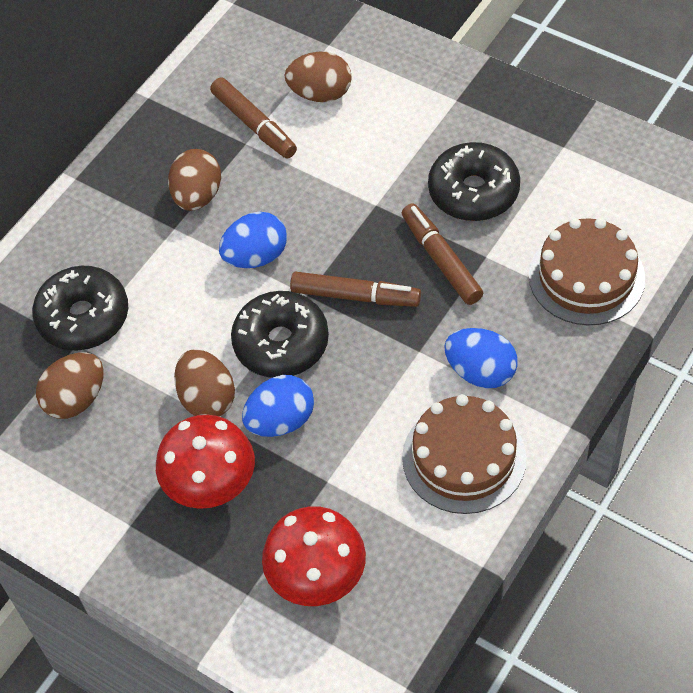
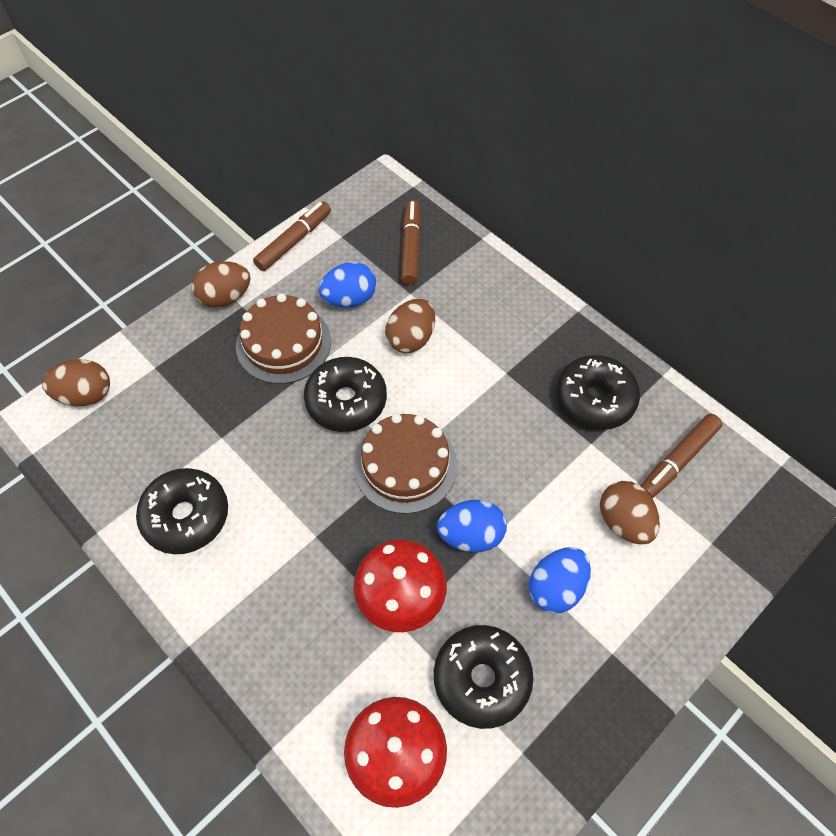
black donut: [32,266,128,351] [231,291,329,378] [428,142,520,221] = 3 -> [136,468,228,554] [304,357,387,432] [434,625,534,729] [556,355,640,430] = 4

